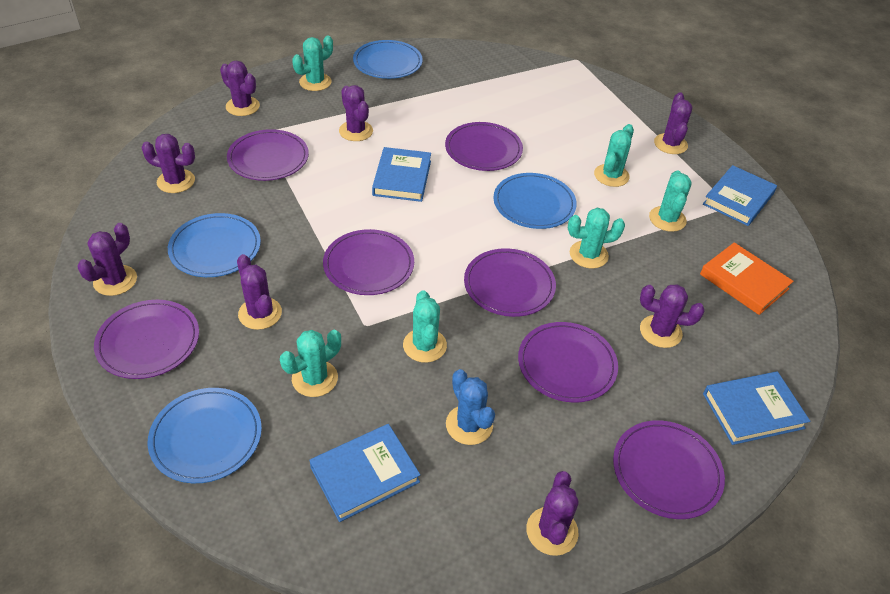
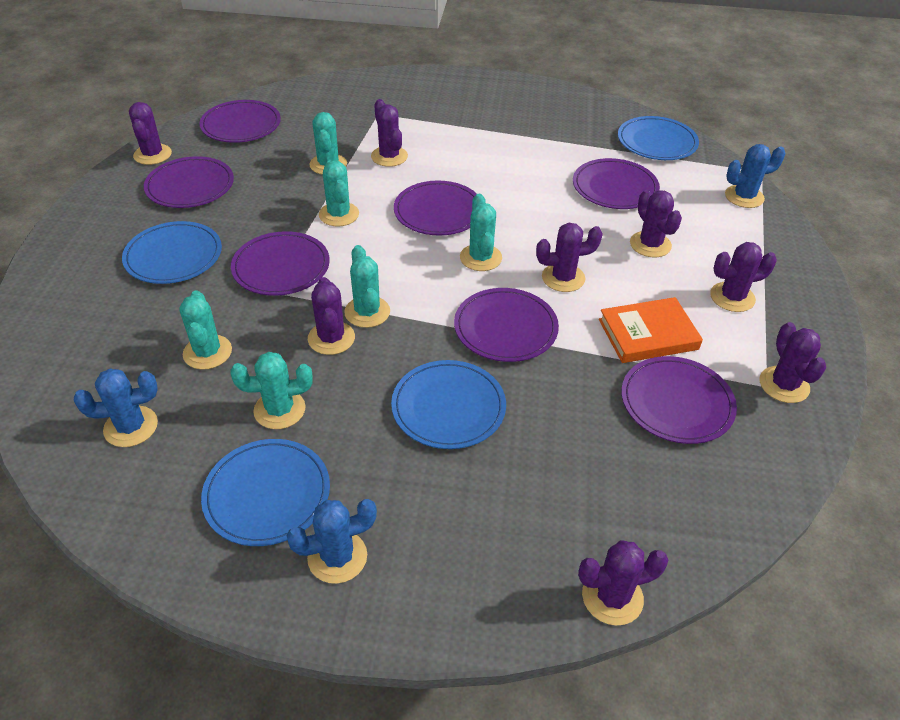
blue book: [310,424,420,522] [372,147,431,202] [703,165,777,226] [703,372,810,445] = 4 -> none = 0
blue cactus: [446,369,495,445] = 1 -> [74,369,158,447] [286,499,377,584] [725,144,785,208] = 3

